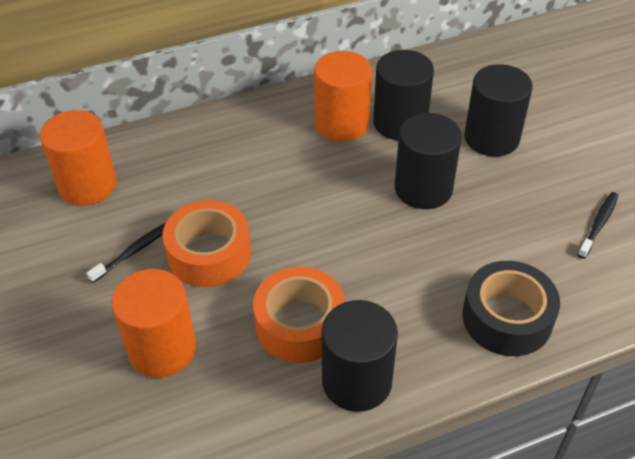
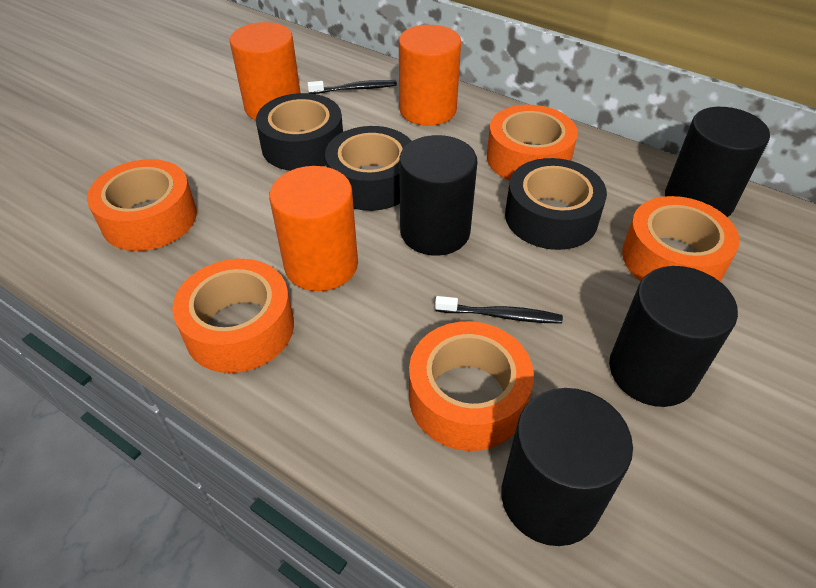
black tape: [462,261,560,356] = 1 -> [256,93,343,171] [325,126,411,211] [505,158,607,250] = 3
orange tape: [163,200,251,287] [253,267,345,363] = 2 -> [87,159,197,251] [172,259,294,373] [409,321,534,451] [487,105,578,181] [622,196,740,281] = 5

